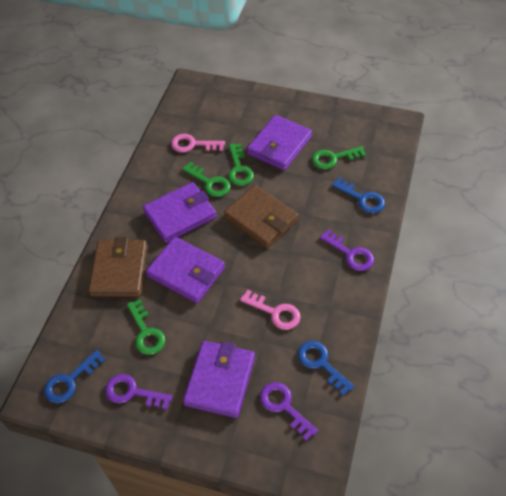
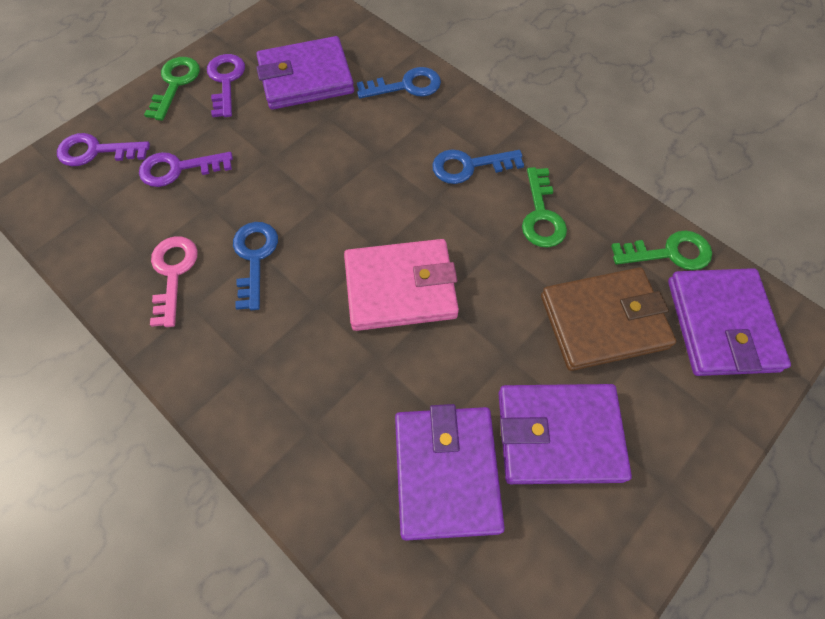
brown wallet: [88,237,147,297] [224,185,299,248] = 2 -> [541,267,677,371] = 1
green key: [127,299,165,355] [182,162,231,197] [228,143,254,186] [312,146,366,169] = 4 -> [144,57,200,121] [522,167,567,248] [611,230,712,270] = 3
pink key: [171,134,225,152] [240,290,301,330] = 2 -> [150,236,198,327] = 1
pink wallet: none = 0 -> [344,239,459,331] = 1

